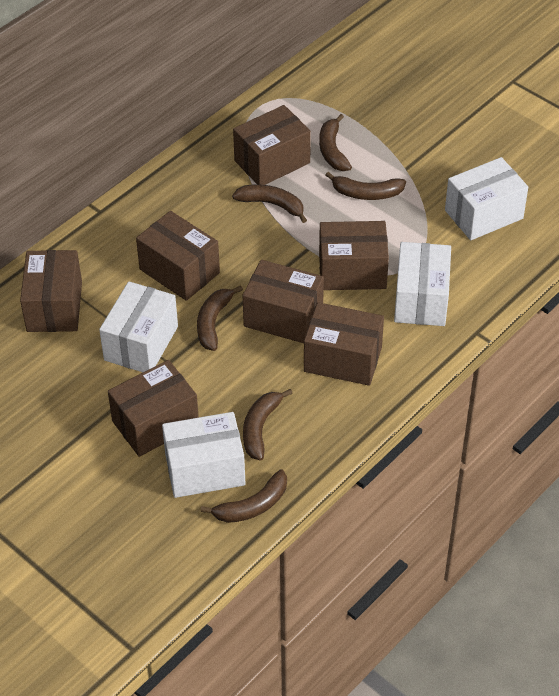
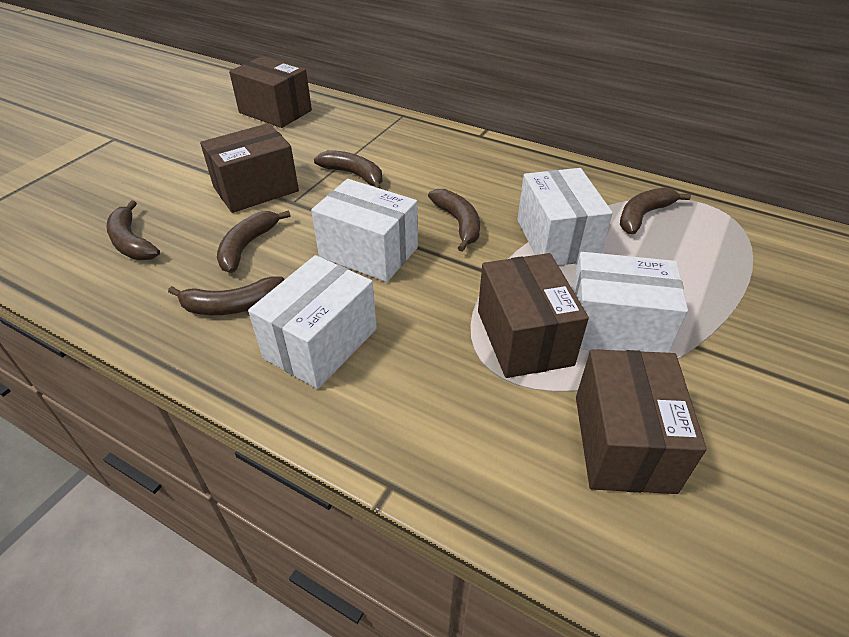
brown box: [20,250,82,332] [108,360,199,457] [136,211,220,301] [233,105,311,185] [242,260,324,343] [304,302,384,386] [319,221,389,290] = 7 -> [200,123,299,213] [229,56,312,128] [478,253,589,378] [576,349,707,494] = 4

